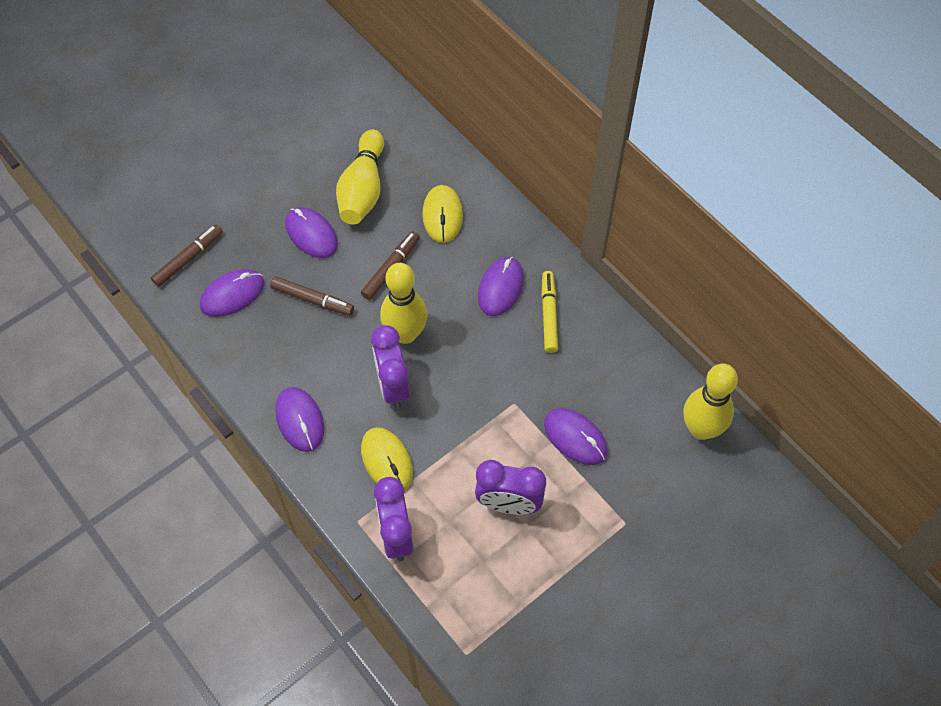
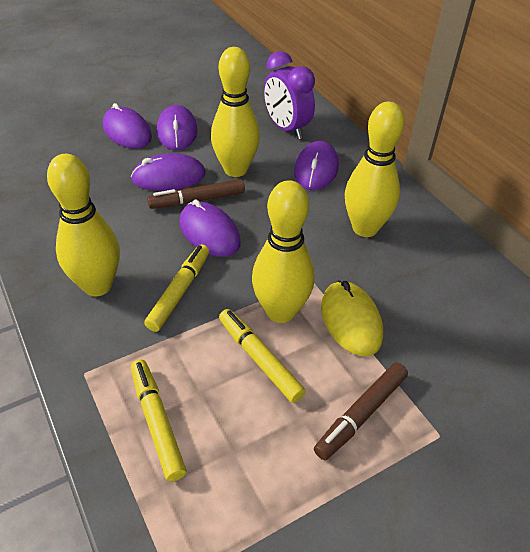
brown marker: [151,224,223,287] [270,276,354,316] [361,231,420,300] = 3 -> [147,179,245,209] [314,363,408,460] = 2
purple clock: [371,325,410,409] [374,477,413,561] [475,460,546,515] = 3 -> [264,51,315,139] = 1
yellow bowling pin: [336,129,384,224] [380,263,427,344] [683,364,738,440] = 3 -> [47,154,120,296] [211,47,260,177] [252,180,315,323] [345,102,404,237] = 4
yellow marker: [541,271,558,353] = 1 -> [131,359,186,482] [144,244,209,332] [219,309,306,403] = 3
yellow mouse: [361,427,413,490] [422,185,463,243] = 2 -> [321,281,383,356] = 1

